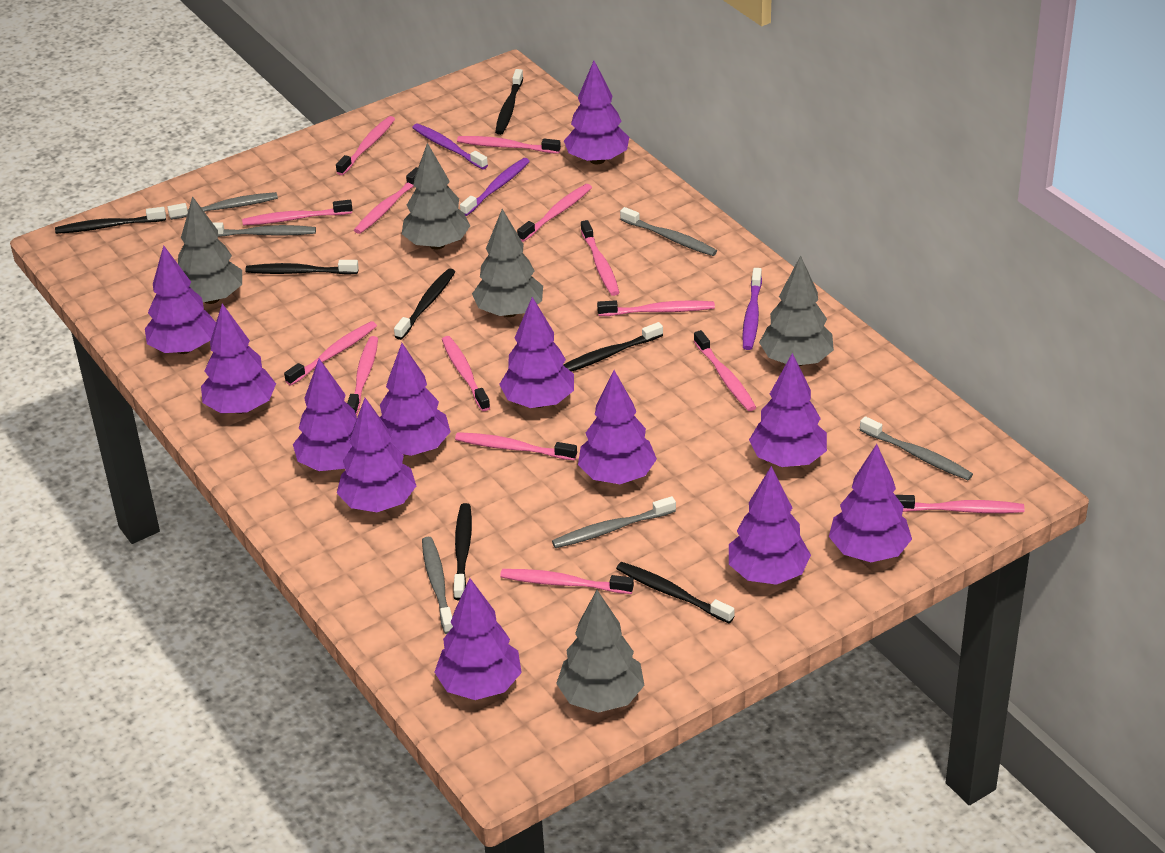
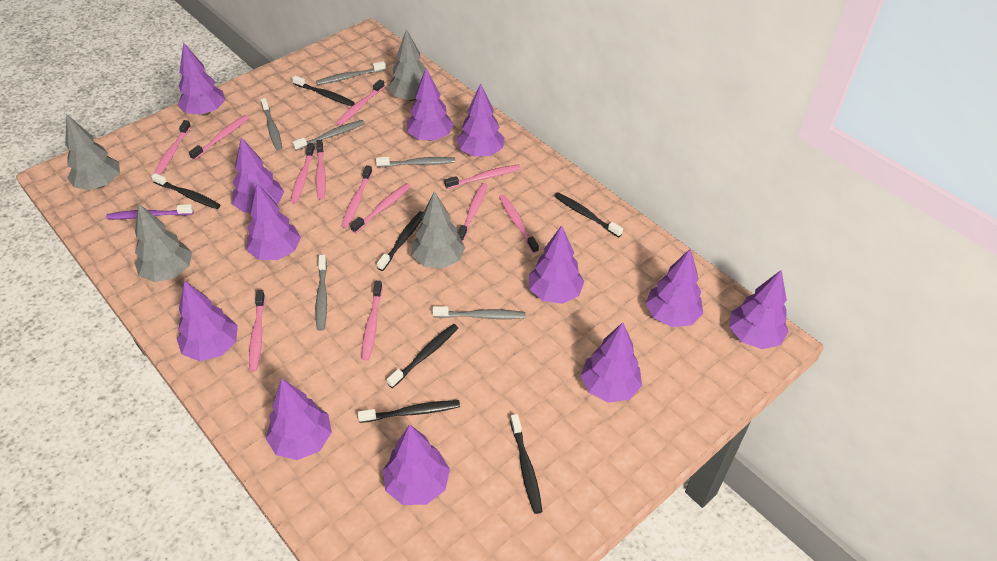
grey tree: [178,196,242,304] [402,143,470,250] [472,209,543,317] [556,590,645,713] [759,255,834,366] = 5 -> [65,115,120,190] [135,203,192,282] [388,29,426,101] [412,191,465,269] = 4
pink toothbrush: [242,200,352,225] [284,321,377,386] [336,116,395,175] [347,336,378,416] [354,167,418,234] [442,336,490,411] [455,432,577,461] [457,136,561,154] [500,569,634,594] [517,184,592,242] [581,220,620,296] [597,300,715,316] [694,330,756,411] [895,495,1025,513] = 14 -> [154,120,191,175] [189,115,249,160] [249,290,265,372] [291,143,315,203] [316,140,326,200] [336,80,385,126] [342,165,372,228] [350,183,411,233] [362,281,383,361] [444,164,521,189] [457,183,488,242] [499,195,539,253] = 12
purple toothbrush: [412,124,488,170] [460,158,530,216] [742,268,762,350] = 3 -> [106,204,193,219] = 1

